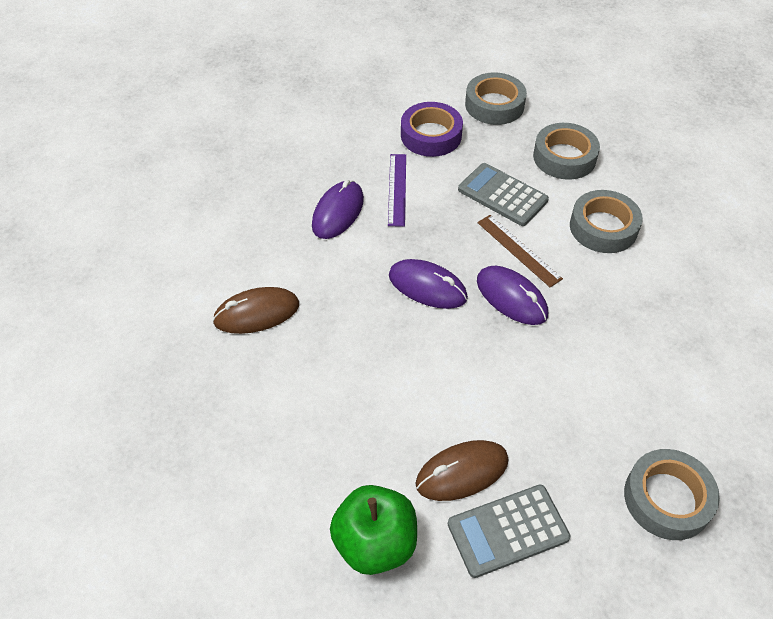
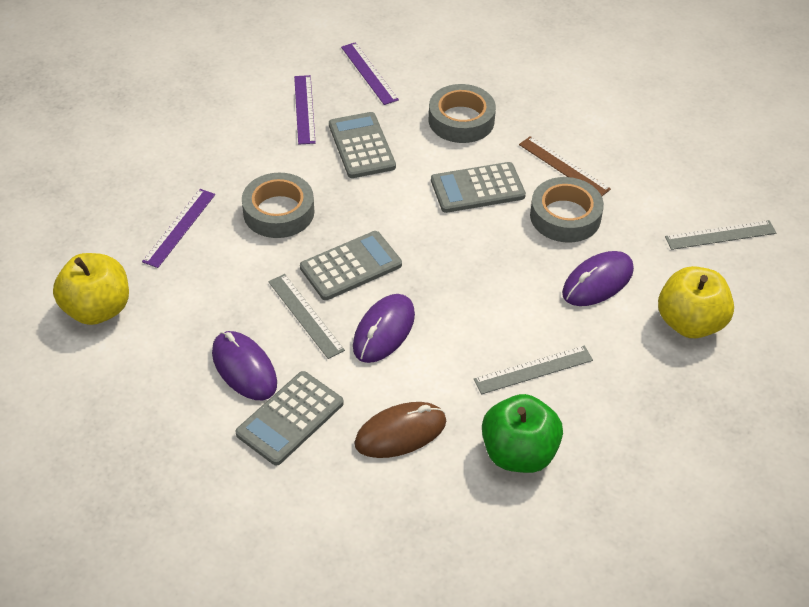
brown mouse: [212,287,299,334] [415,440,509,501] = 2 -> [354,402,446,458] = 1
grey calculator: [448,485,571,578] [458,163,549,226] = 2 -> [235,371,344,466] [300,231,402,300] [329,112,396,178] [431,162,526,213] = 4
grey ruler: none = 0 -> [268,274,345,359] [474,346,593,394] [665,220,776,250] = 3
grey tape: [465,73,527,125] [533,123,600,180] [570,190,643,253] [624,449,720,540] = 4 -> [242,173,314,238] [429,84,496,143] [530,177,604,243] = 3
purple ruler: [388,154,406,227] = 1 -> [142,189,215,268] [294,75,316,144] [341,42,399,105] = 3
purple tape: [401,102,463,157] = 1 -> none = 0
yellow apple: none = 0 -> [53,253,129,325] [658,266,734,338] = 2

